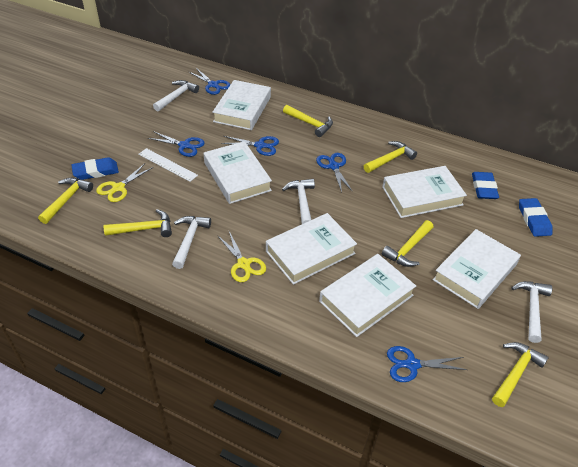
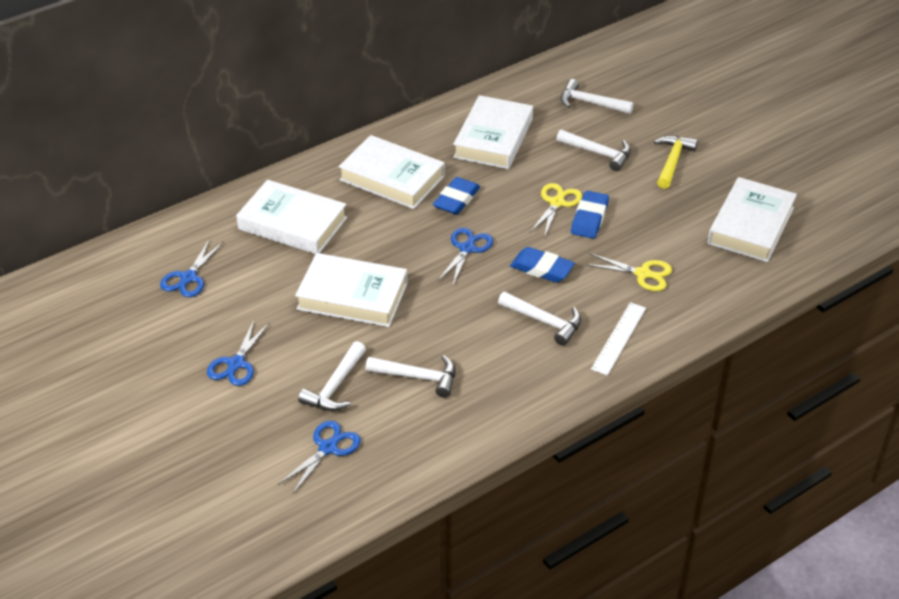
blue scissors: [148,131,205,157] [189,68,231,95] [221,136,279,156] [316,153,353,193] [387,346,467,382] = 5 -> [160,239,224,297] [207,321,270,386] [278,421,361,494] [438,228,493,285] = 4
white book: [203,141,272,204] [212,80,271,130] [266,213,357,285] [319,254,416,337] [382,166,467,218] [433,229,521,309] = 6 -> [236,180,347,254] [295,253,407,327] [338,135,445,209] [453,95,533,169] [708,177,797,262] = 5
white hammer: [153,80,199,111] [172,216,211,269] [282,179,315,224] [511,281,552,343] = 4 -> [298,341,366,411] [366,355,456,398] [498,292,581,346] [556,129,631,171] [561,79,634,114] = 5
yellow hammer: [38,178,93,224] [104,209,172,237] [283,105,333,137] [364,141,417,173] [382,220,433,267] [492,342,549,407] = 6 -> [654,135,698,189] = 1

